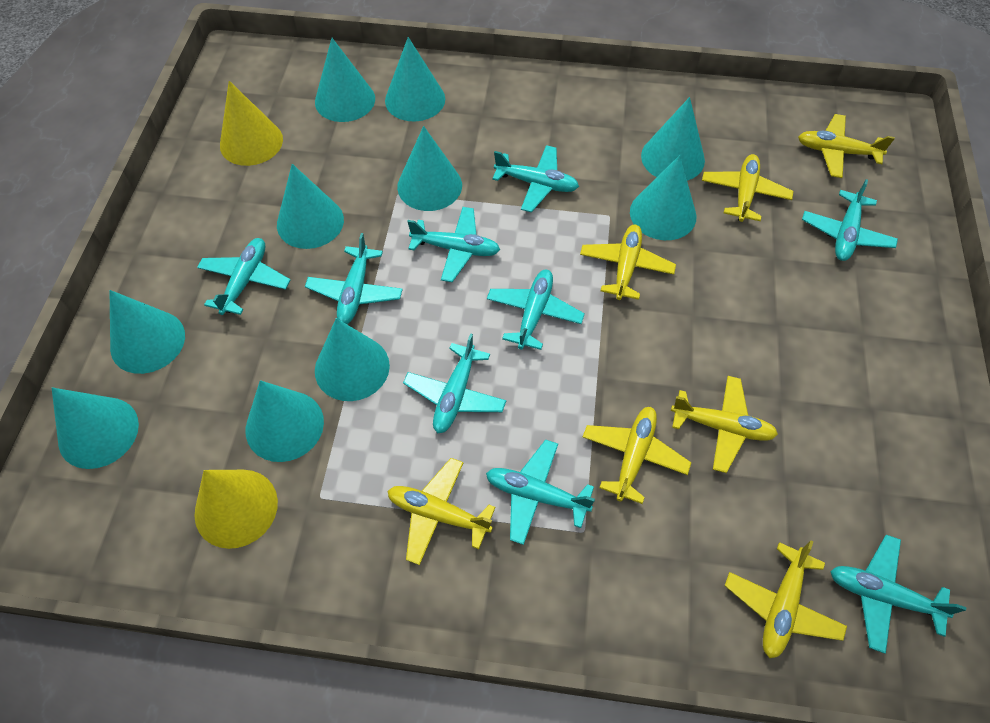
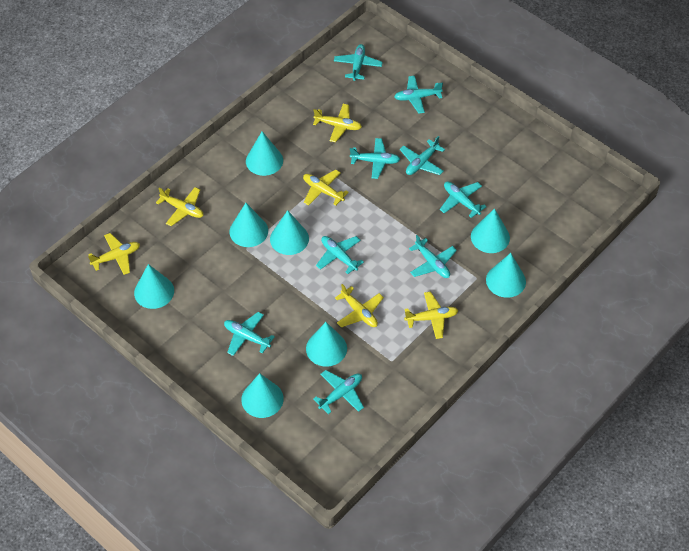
turquoise cone: [52,388,139,469] [110,290,185,374] [246,380,324,462] [277,164,344,249] [315,38,375,122] [315,318,390,401] [385,37,445,122] [397,126,462,211] [630,155,697,240] [641,97,705,181] = 10 -> [134,264,174,309] [229,203,268,247] [241,373,284,418] [246,131,283,176] [270,210,309,255] [306,322,347,367] [471,208,510,253] [486,253,526,298] = 8
yellow cone: [194,470,278,549] [220,81,283,166] = 2 -> none = 0
yellow plane: [388,458,496,565] [580,224,676,300] [583,407,691,504] [671,376,778,473] [702,154,793,222] [725,540,847,658] [798,114,895,178] = 7 -> [88,233,140,275] [156,187,203,226] [303,170,349,206] [313,104,362,142] [335,284,384,327] [404,292,458,339] = 6

